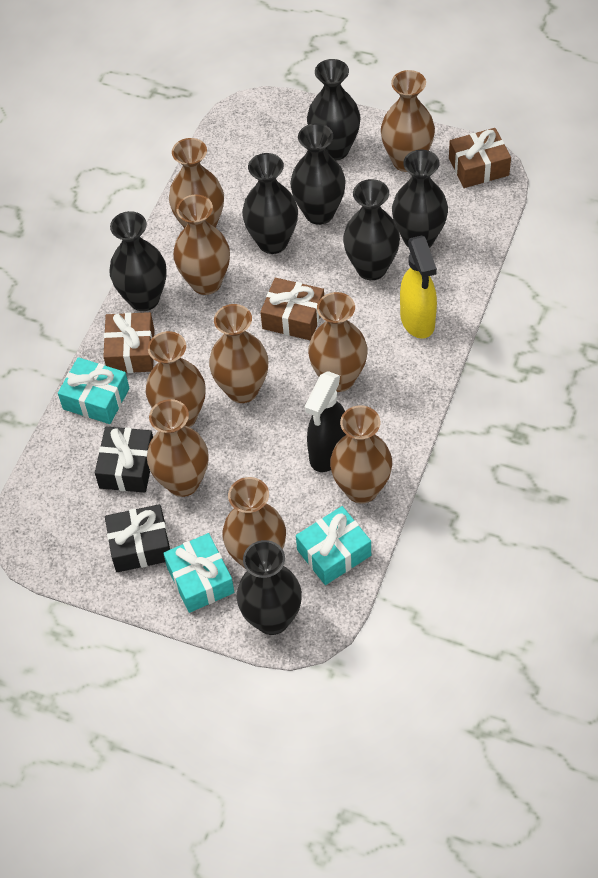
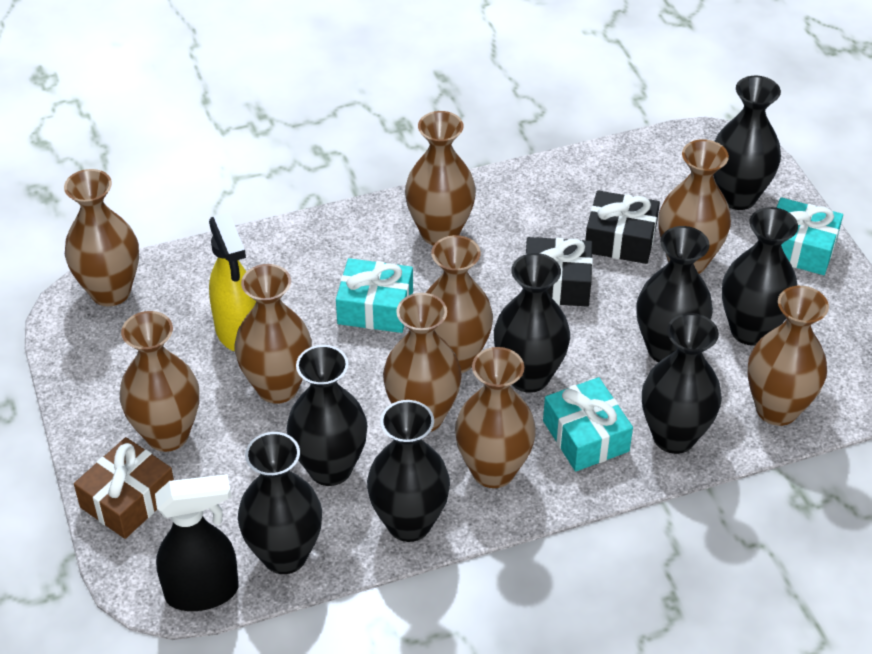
black vase: [109,211,167,311] [236,540,302,635] [242,153,298,254] [290,123,346,225] [307,59,360,160] [343,179,400,280] [392,150,448,248] = 7 -> [238,432,322,574] [287,345,367,486] [367,400,450,542] [494,253,570,393] [637,226,713,362] [642,313,722,454] [713,76,781,210] [722,207,798,346] = 8
brown gift: [103,312,155,373] [260,278,324,341] [449,128,511,188] = 3 -> [74,437,174,539] = 1

